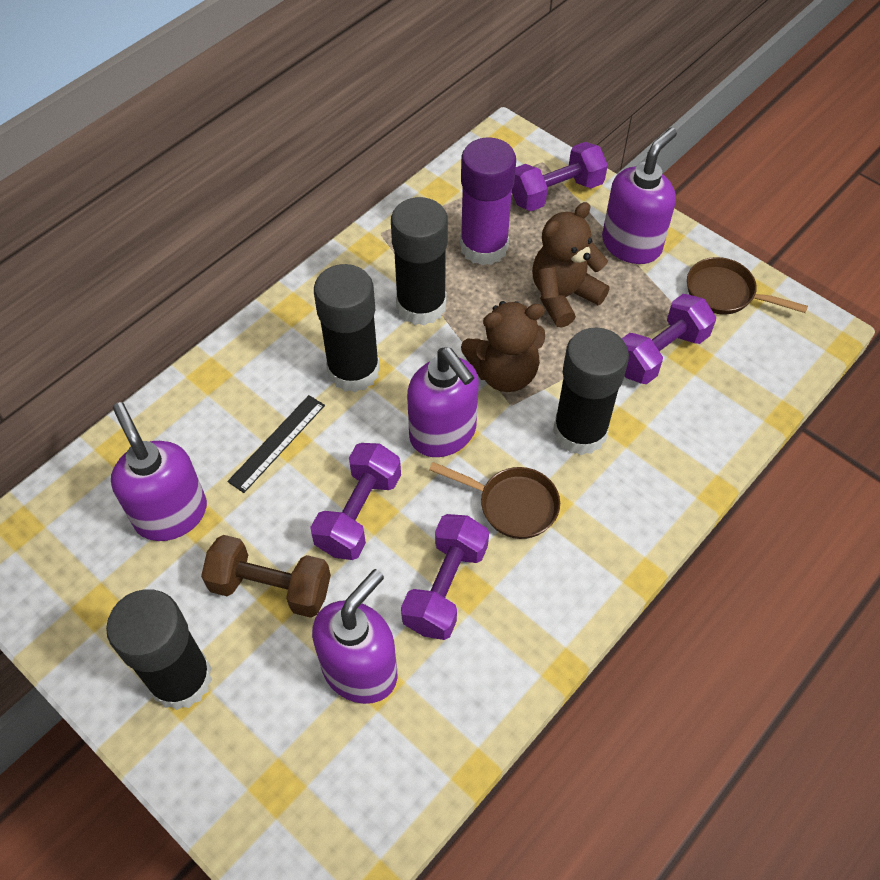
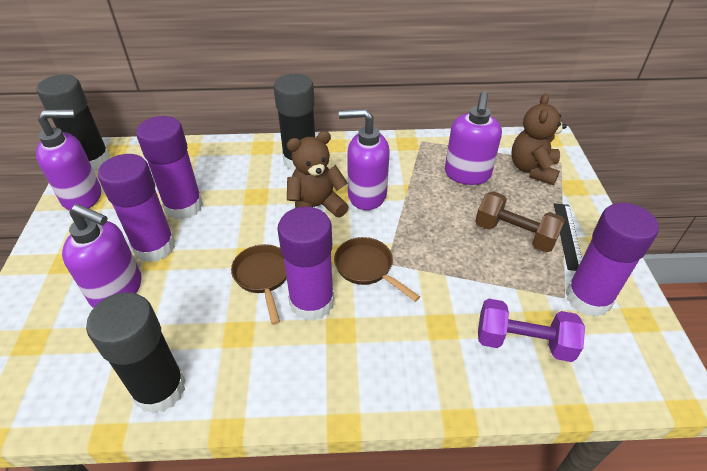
black glue stick: [106,589,212,710] [314,264,380,392] [391,197,448,325] [553,327,629,455] = 4 -> [37,74,110,170] [86,292,186,414] [274,74,315,171] = 3
purple dumbbell: [310,443,401,560] [401,514,489,640] [512,142,608,211] [622,294,716,384] = 4 -> [478,299,585,362] = 1
purple glue stick: [460,138,516,265] = 1 -> [98,154,175,263] [136,116,203,220] [277,207,334,321] [565,203,659,317] = 4

